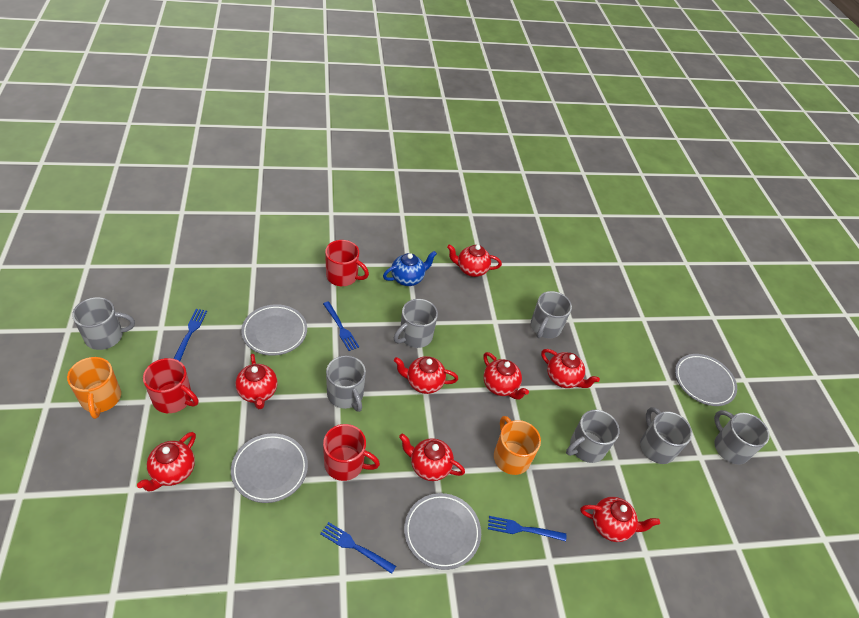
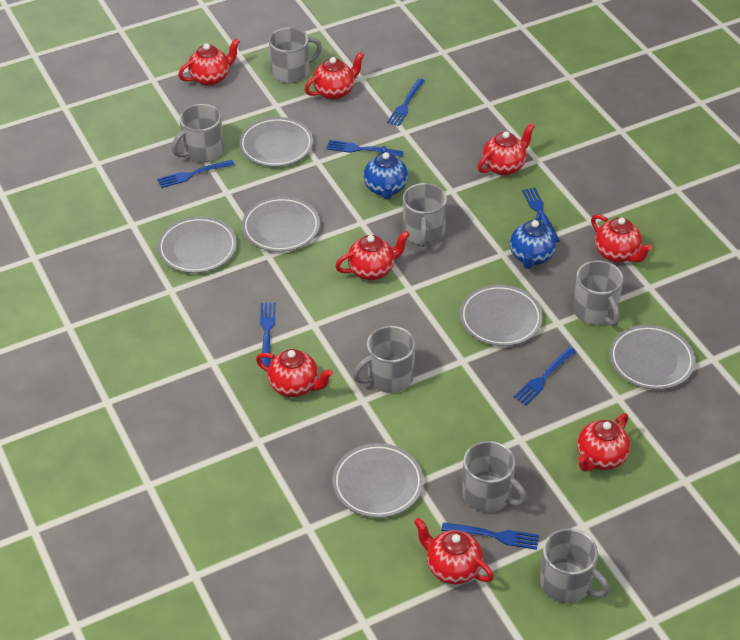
blue fork: [174,309,207,361] [320,522,396,574] [323,301,359,351] [488,516,566,541] = 4 -> [157,160,235,188] [260,303,276,367] [326,140,404,157] [387,78,425,126] [441,522,539,550] [514,347,576,405] [522,188,560,242] = 7
blue teapot: [383,251,437,286] = 1 -> [364,146,408,200] [510,213,557,269] = 2
grey plate: [231,433,308,503] [241,304,307,356] [404,493,481,570] [675,354,737,406] = 4 -> [157,216,237,273] [239,117,313,167] [242,197,320,252] [332,443,424,518] [460,284,543,346] [609,325,695,390] = 6
orange mug: [67,357,121,419] [494,416,541,475] = 2 -> none = 0
red mug: [143,358,199,413] [323,424,380,481] [325,240,369,286] = 3 -> none = 0

